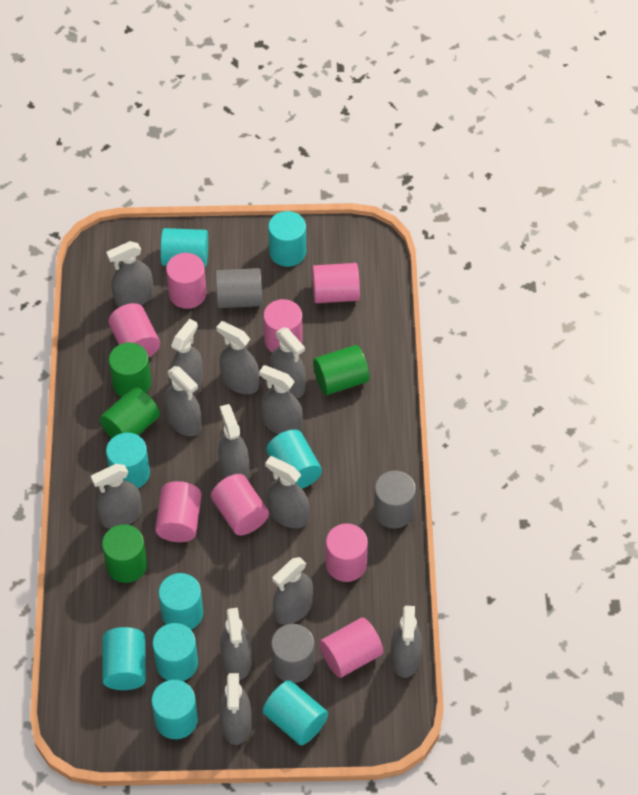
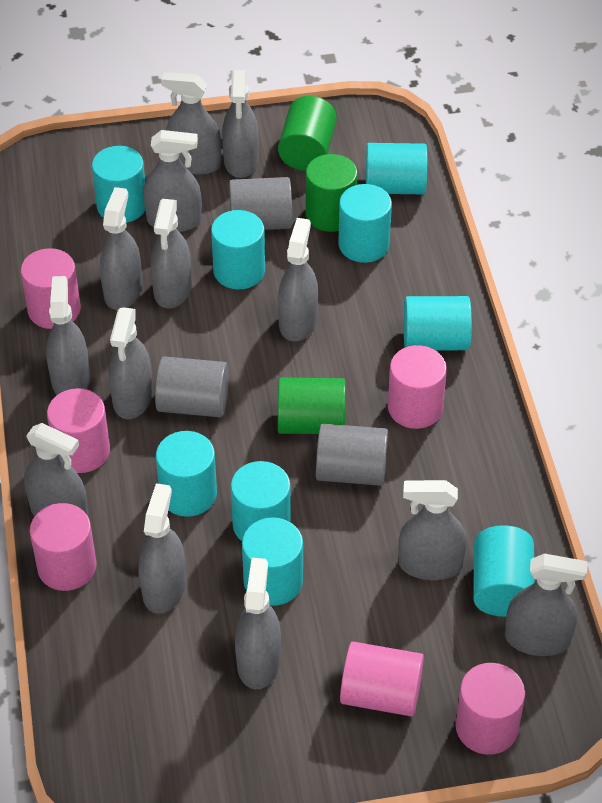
green cylinder: [100,387,160,438] [102,524,147,583] [109,342,151,397] [313,345,369,395] = 4 -> [278,96,337,171] [278,378,346,434] [306,154,358,232] = 3
pink cylinder: [108,303,160,358] [155,481,202,542] [166,253,207,309] [211,474,269,536] [263,299,303,353] [312,263,360,303] [319,617,383,678] [326,523,368,582] = 8 -> [21,248,81,329] [30,503,97,591] [47,388,110,473] [340,642,424,716] [388,345,447,429] [455,663,525,755] = 6

